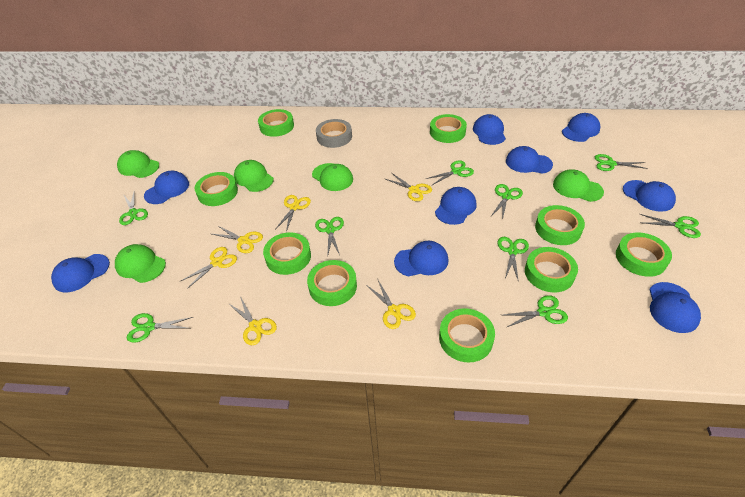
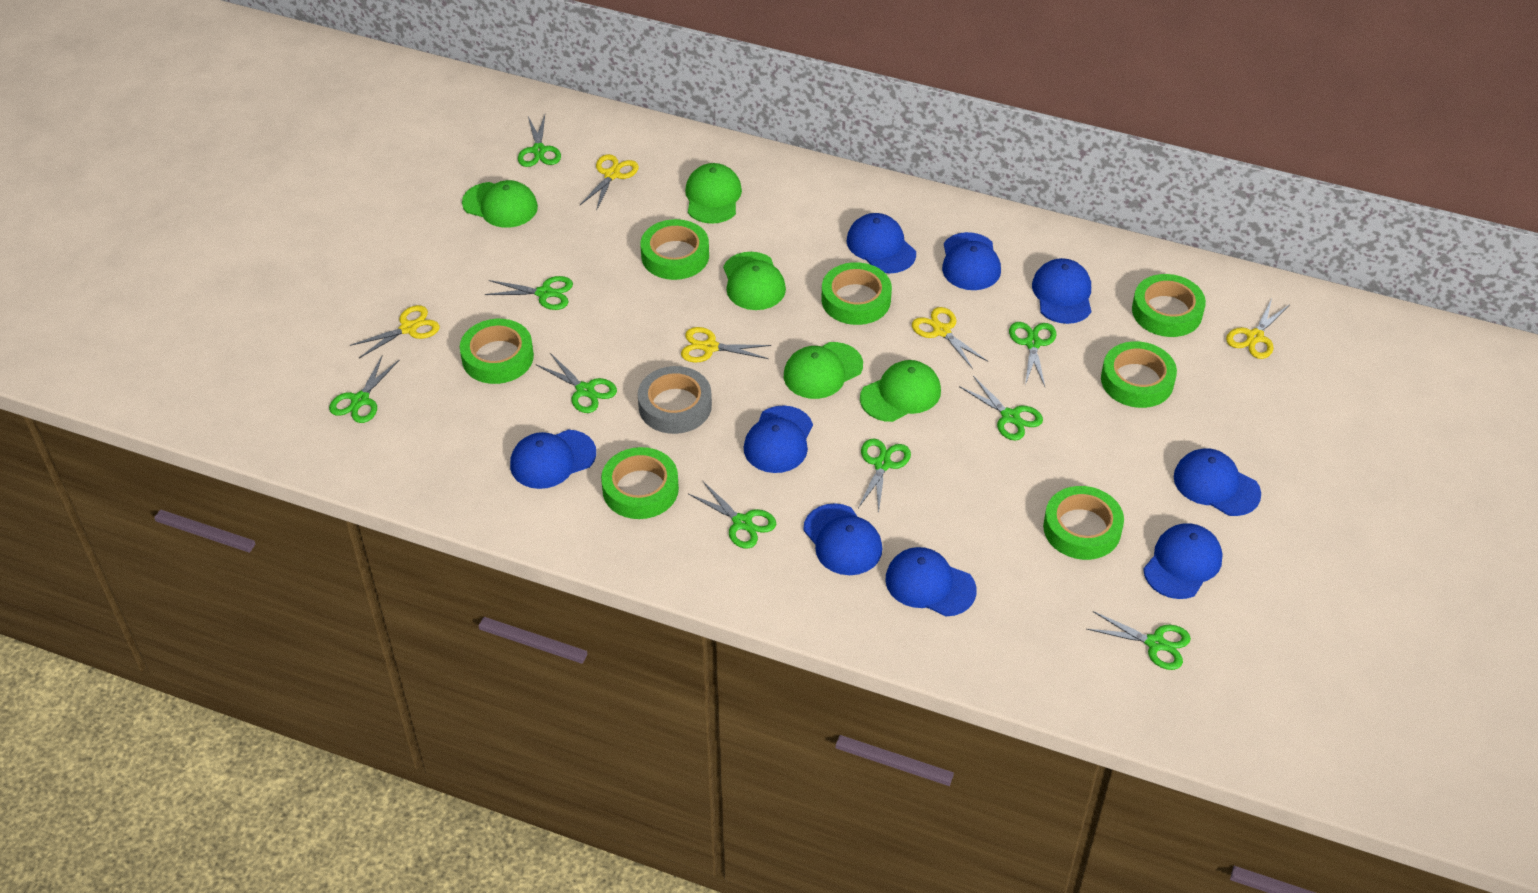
green tape: [195,172,238,206] [258,109,294,137] [263,232,311,275] [307,260,357,306] [430,114,467,143] [439,308,495,363] [525,247,578,292] [535,205,585,245] [616,233,672,277] = 9 -> [460,319,534,384] [601,447,679,519] [641,219,709,280] [822,262,892,325] [1043,486,1124,560] [1101,341,1177,408] [1132,274,1206,337] = 7
yellow scissors: [181,247,237,289] [212,225,263,253] [228,296,277,345] [275,195,311,232] [366,280,416,329] [386,173,432,201] = 6 -> [350,305,440,358] [580,154,639,211] [681,327,771,363] [912,307,988,369] [1226,298,1289,359] = 5

